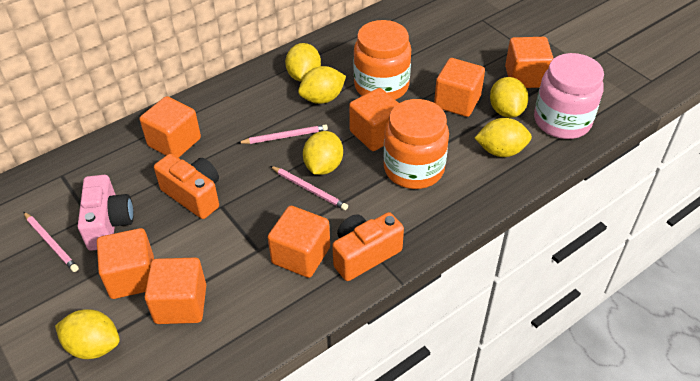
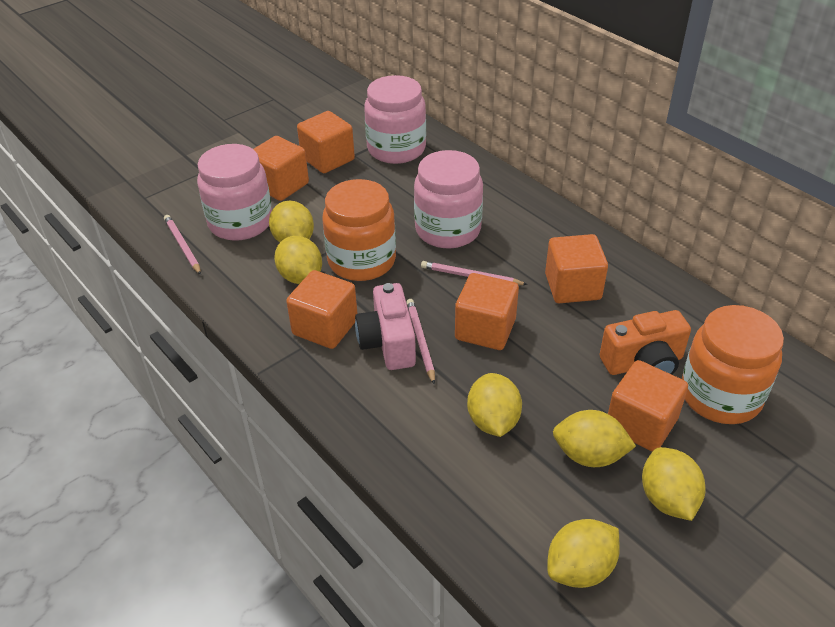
orange camera: [154,154,219,219] [332,212,404,281] = 2 -> [600,310,691,375] = 1
orange cube: [97,228,154,299] [139,96,201,158] [145,258,206,324] [268,206,330,278] [349,88,399,151] [434,58,485,117] [505,37,554,88] = 7 -> [254,136,309,201] [286,270,358,349] [297,111,355,173] [455,273,519,350] [545,234,608,303] [608,360,688,452] = 6
pink jar: [534,53,604,139] = 1 -> [197,144,272,241] [364,75,426,164] [414,150,483,248] = 3

